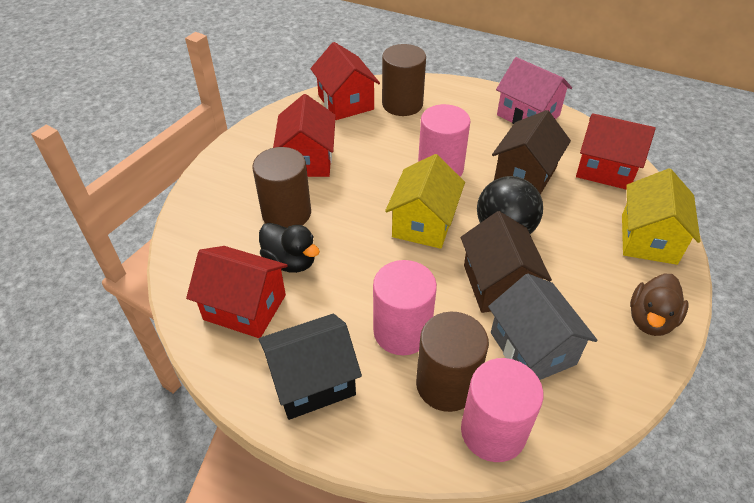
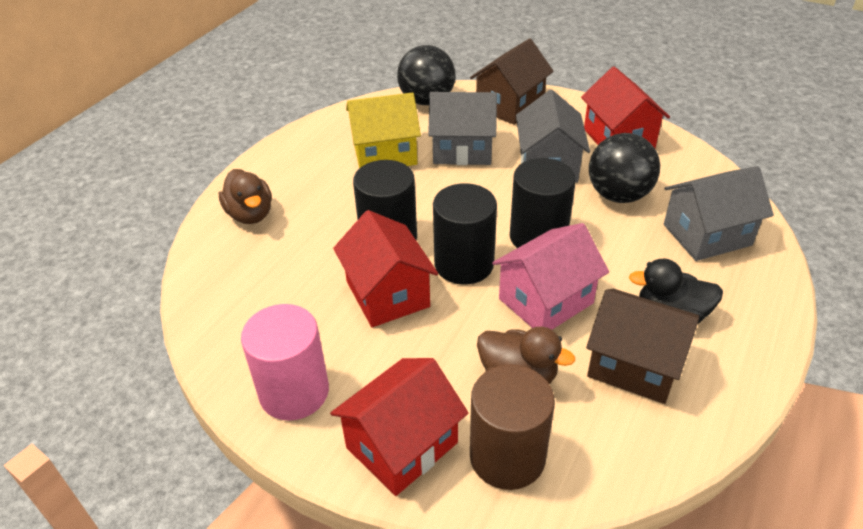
black ball: [477,176,543,234] = 1 -> [397,45,456,105] [589,133,660,203] = 2
black cylinder: none = 0 -> [353,160,417,240] [433,183,497,285] [510,158,576,248] = 3
black house: [258,313,362,420] = 1 -> none = 0
brown cylinder: [252,147,311,228] [382,44,426,116] [416,312,489,412] = 3 -> [470,364,555,490] = 1
brown duck: [630,274,689,336] = 1 -> [219,169,272,224] [477,327,575,385] = 2
grey house: [488,274,598,380] = 1 -> [428,92,497,165] [516,90,590,183] [664,166,774,261] = 3
pink cylinder: [373,260,437,355] [418,104,471,177] [461,358,543,462] = 3 -> [241,304,329,421] = 1
red house: [186,246,288,338] [273,94,336,177] [310,42,380,120] [576,113,656,190] = 4 -> [330,358,468,496] [333,210,438,327] [581,67,670,148] = 3
yellow house: [385,154,465,249] [622,168,701,265] = 2 -> [346,92,421,168] = 1

